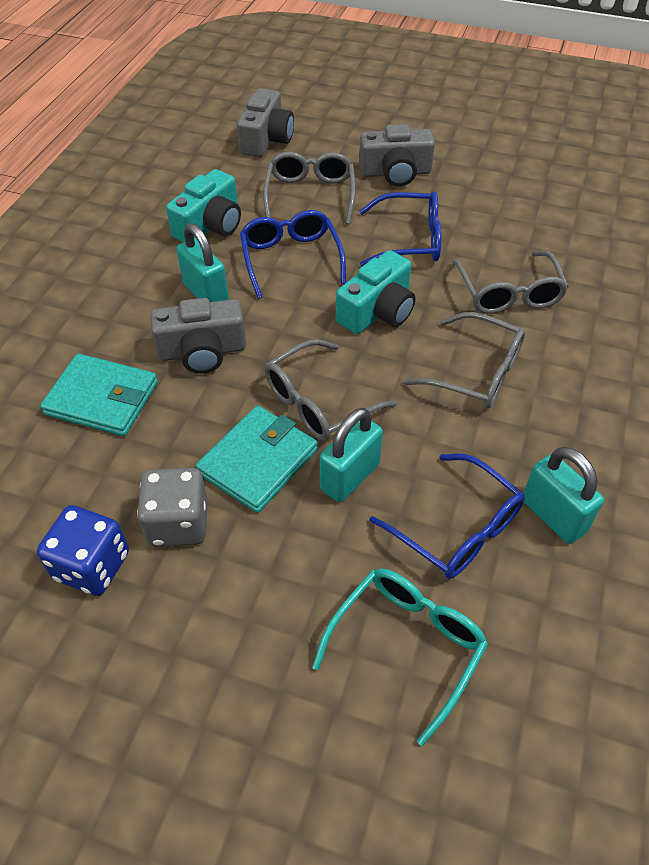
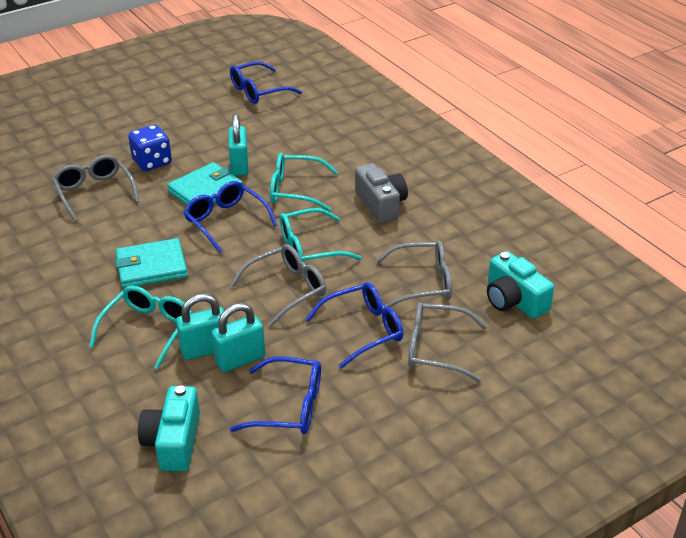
blue glasses: [240,210,346,299] [360,191,441,267] [369,454,525,579] = 3 -> [184,181,277,253] [230,61,302,104] [230,357,321,434] [306,282,403,368] = 4
grey camera: [150,298,246,374] [237,88,294,157] [359,124,435,187] = 3 -> [355,163,408,223] = 1
grey dice: [137,468,208,547] = 1 -> none = 0
turquoise glasses: [312,568,488,746] = 1 -> [89,285,192,369] [270,153,338,211] [280,208,362,262] = 3

